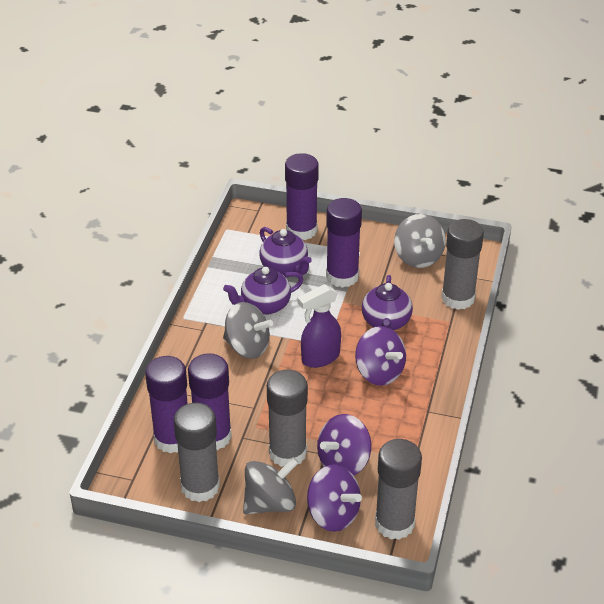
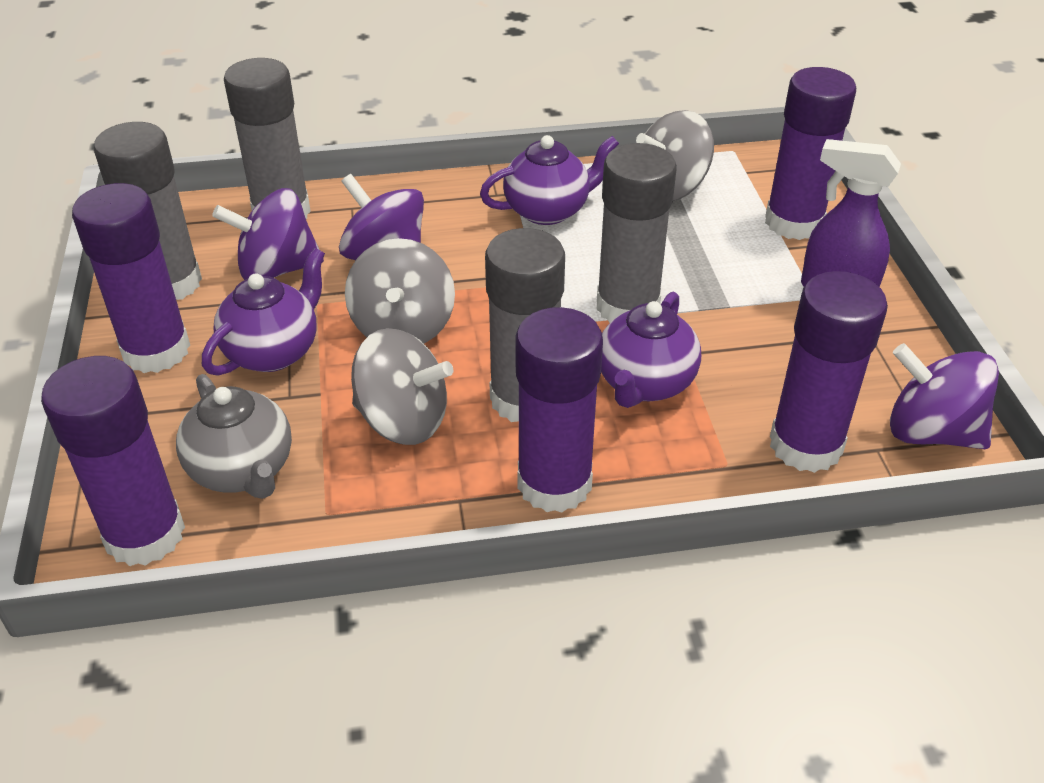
grey teapot: none = 0 -> [176,374,292,499] = 1
purple glue stick: [145,356,188,453] [188,353,232,450] [285,153,319,240] [326,198,362,288] = 4 -> [41,356,185,566] [72,183,190,373] [515,307,603,513] [765,67,856,240] [770,271,888,473] = 5

